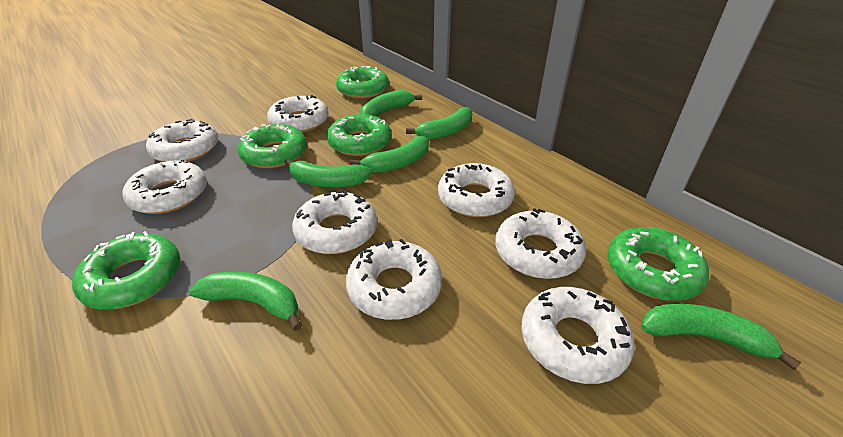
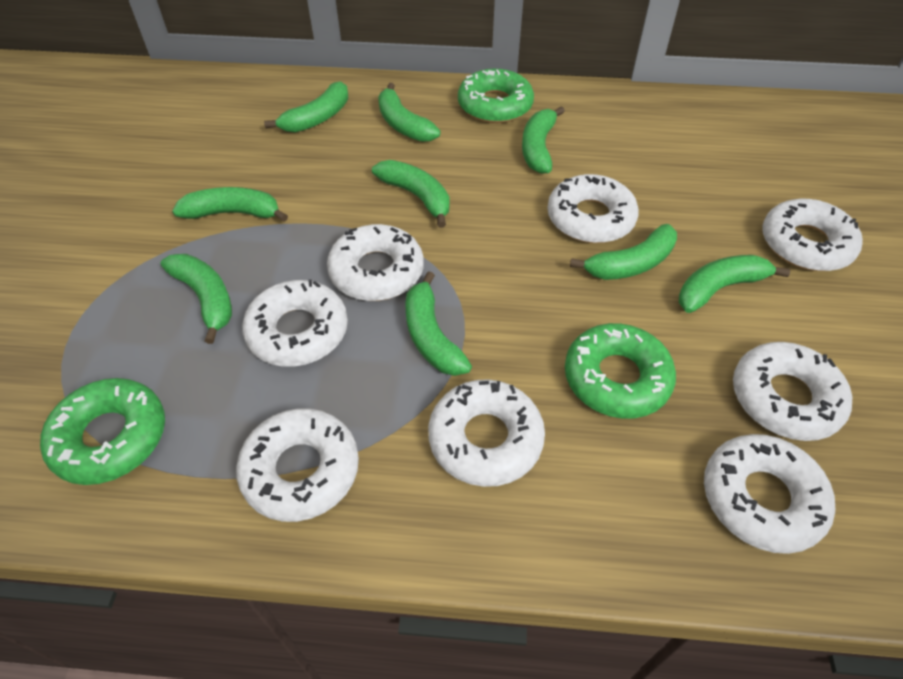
green banana: [189,271,302,331] [284,158,372,187] [350,136,429,173] [360,90,422,117] [406,107,472,140] [641,304,802,370] = 6 -> [161,254,232,344] [172,187,288,222] [264,81,348,132] [372,160,449,228] [378,83,441,142] [405,271,472,376] [522,106,565,174] [570,224,677,280] [679,255,790,313] = 9
green donut: [72,231,180,309] [237,124,307,168] [327,114,391,156] [336,66,389,98] [607,227,709,301] = 5 -> [40,378,165,485] [458,69,534,123] [565,323,676,418] = 3

